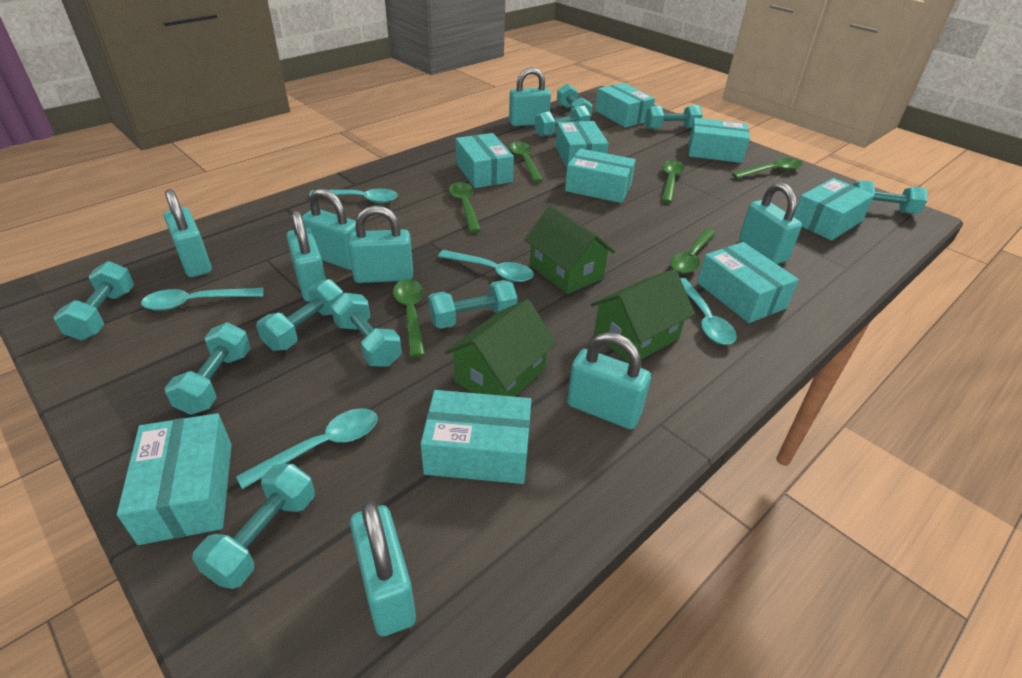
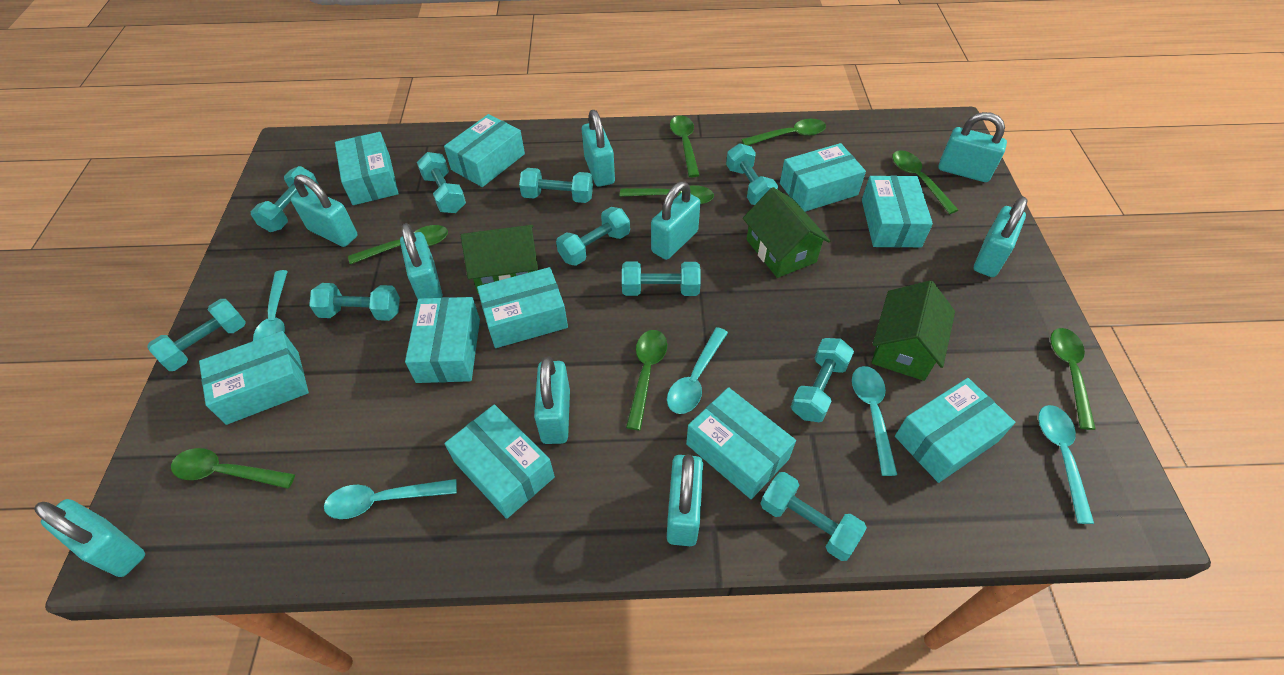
green spoon: [393,279,425,358] [449,182,481,233] [510,142,543,182] [662,160,685,203] [670,229,716,273] [732,158,802,179] = 6 -> [171,448,295,489] [348,225,448,264] [620,185,714,204] [626,330,667,430] [670,115,700,177] [741,119,826,145] [892,150,958,214] [1050,328,1096,430] = 8
turquoise box: [117,413,232,545] [420,390,531,484] [456,133,514,188] [555,121,609,168] [565,148,636,203] [595,83,655,127] [688,118,750,163] [697,242,799,323] [793,178,875,241] = 9 -> [199,331,309,425] [335,132,399,205] [405,297,480,383] [444,114,525,187] [444,404,555,519] [477,267,568,348] [686,387,796,499] [780,143,866,212] [862,176,933,247] [895,378,1015,483] = 10
turquoise padlock: [164,189,212,277] [287,210,326,302] [302,188,356,270] [348,205,413,283] [350,501,416,636] [509,67,551,126] [567,332,651,429] [739,182,802,264] = 8 -> [34,499,145,577] [291,175,358,247] [400,223,443,299] [534,357,570,444] [582,110,615,187] [651,181,700,260] [667,455,703,546] [939,112,1007,182] [974,196,1028,277] = 9

